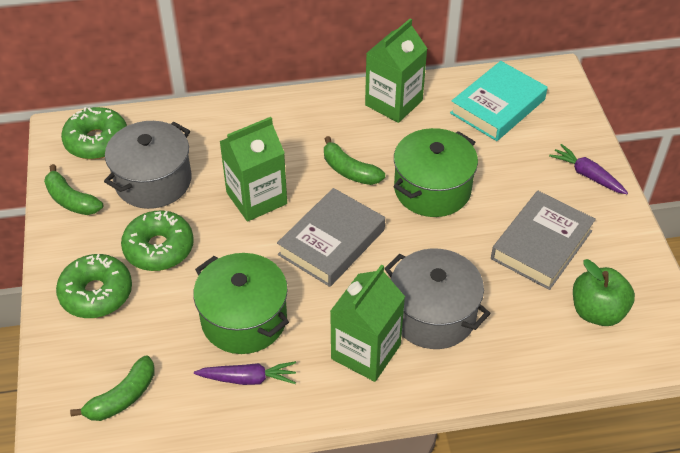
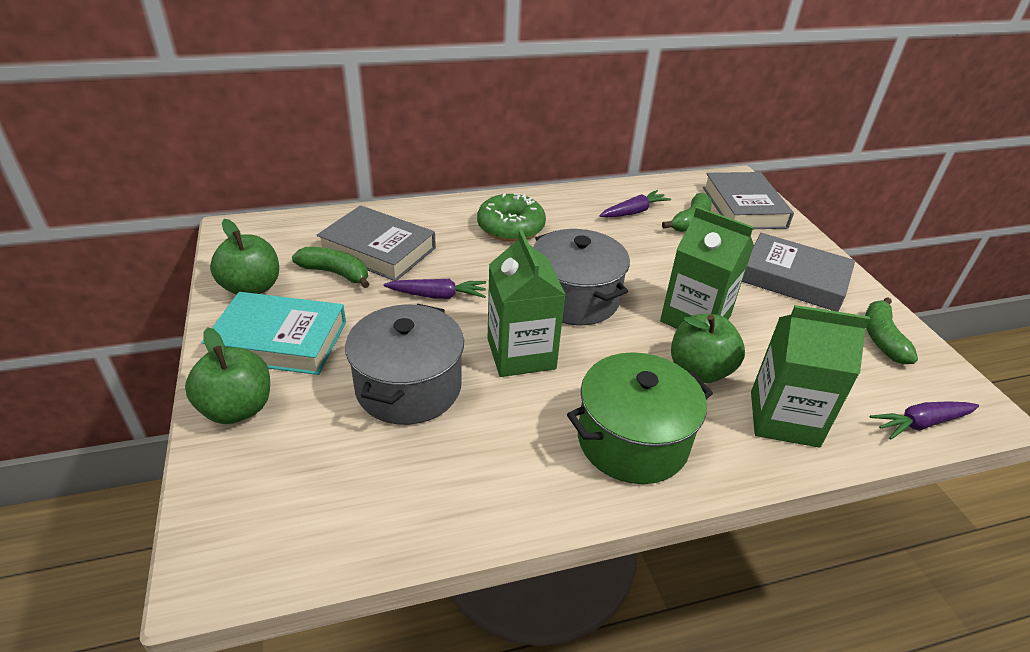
green apple: [573,259,635,326] = 1 -> [185,327,270,424] [210,219,279,295] [671,314,745,383] = 3
green donut: [56,254,132,318] [61,107,127,159] [121,210,194,271] = 3 -> [477,193,546,242] = 1
green pot: [193,253,289,354] [393,128,478,217] = 2 -> [567,352,713,484] = 1
grey book: [277,188,385,287] [491,191,596,290] = 2 -> [317,205,436,281] [703,172,794,229] [742,233,855,312] = 3
purple carrot: [194,361,296,385] [549,144,628,194] = 2 -> [384,279,487,299] [599,190,671,218] [870,401,979,440] = 3

